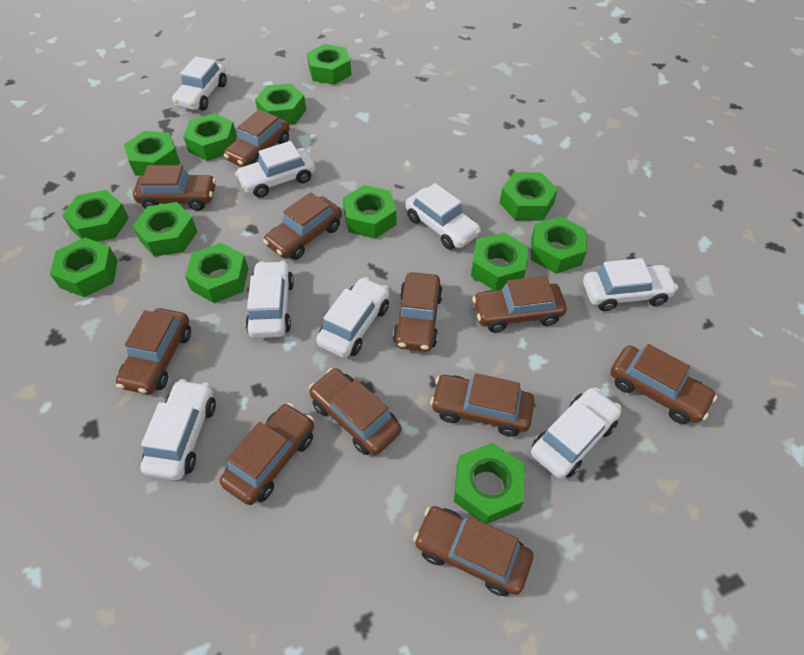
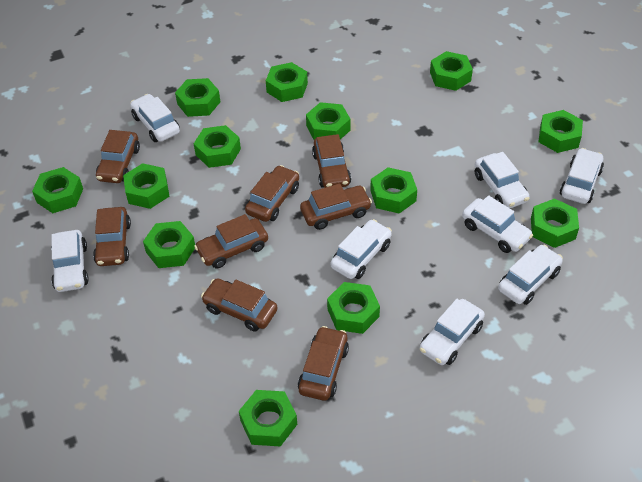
brown car: [116,308,191,394] [133,165,216,211] [220,403,314,505] [224,109,290,167] [263,192,342,260] [309,368,401,456] [393,272,443,351] [413,506,533,596] [430,373,534,437] [472,276,567,332] [610,344,717,424] = 11 -> [93,207,131,266] [96,130,140,183] [194,214,268,268] [201,278,277,332] [245,165,299,222] [298,326,349,401] [300,184,372,230] [312,134,351,188] = 8

